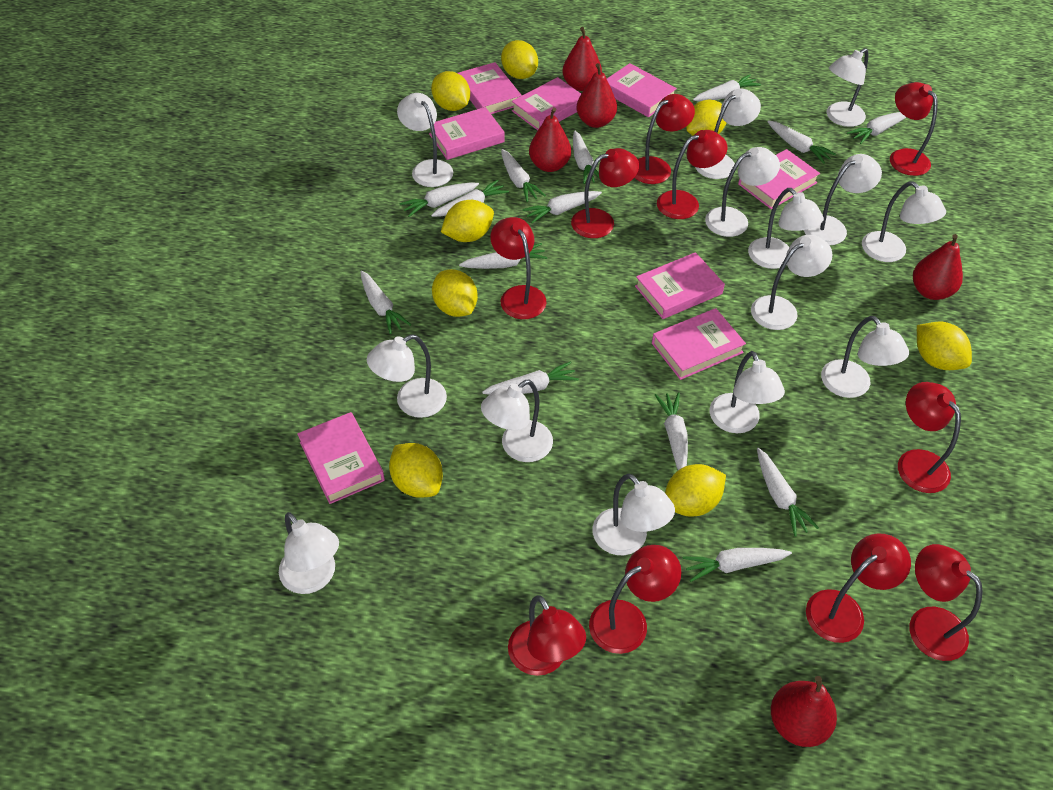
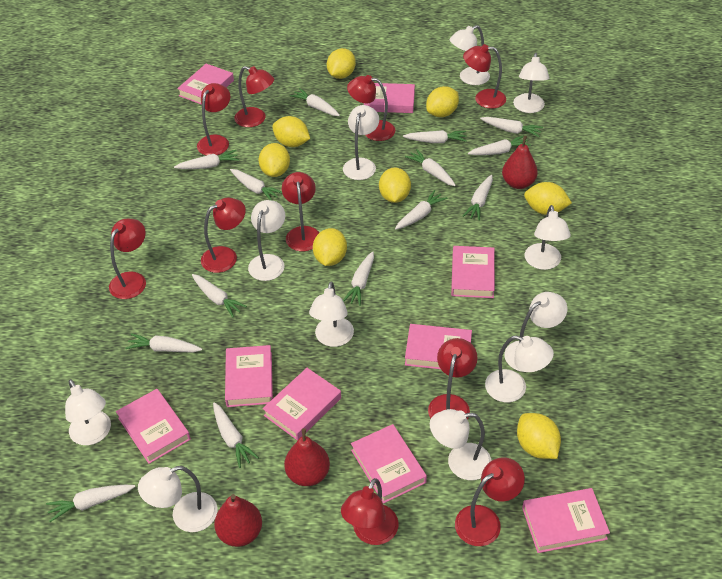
pink book: [297,412,385,504] [429,107,505,160] [458,62,522,114] [512,77,581,130] [607,63,677,117] [635,252,725,319] [652,308,746,380] [738,149,820,209] = 8 -> [116,389,191,464] [177,64,234,105] [225,345,273,407] [263,368,341,441] [351,424,427,504] [364,83,415,113] [405,324,472,369] [451,246,495,298] [522,488,610,553] = 9
red pear: [529,107,571,172] [562,27,602,91] [577,63,617,128] [771,676,837,747] [913,234,963,300] = 5 -> [214,494,262,547] [284,428,330,486] [502,136,538,189] = 3
white lamp: [279,512,339,594] [367,334,447,418] [397,93,453,187] [481,380,553,462] [592,474,675,555] [695,89,761,179] [705,147,780,237] [709,351,785,433] [748,188,824,269] [751,235,832,330] [804,154,882,245] [821,316,909,398] [826,48,868,127] [862,181,946,262] = 14 -> [65,379,111,445] [138,466,218,532] [248,200,285,281] [309,281,354,347] [343,105,379,180] [430,409,491,480] [450,25,490,85] [485,336,554,402] [504,292,568,372] [513,53,549,113] [525,205,571,270] = 11

